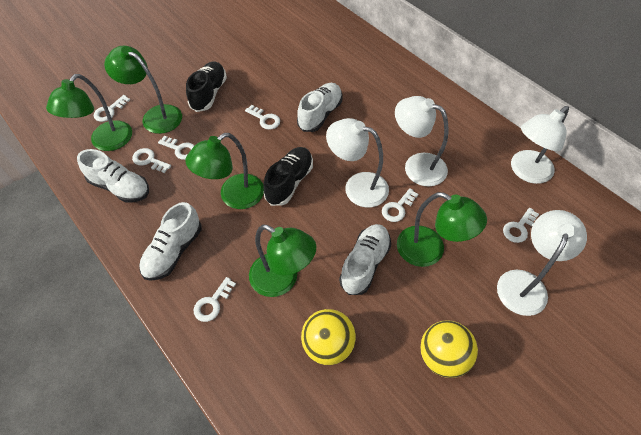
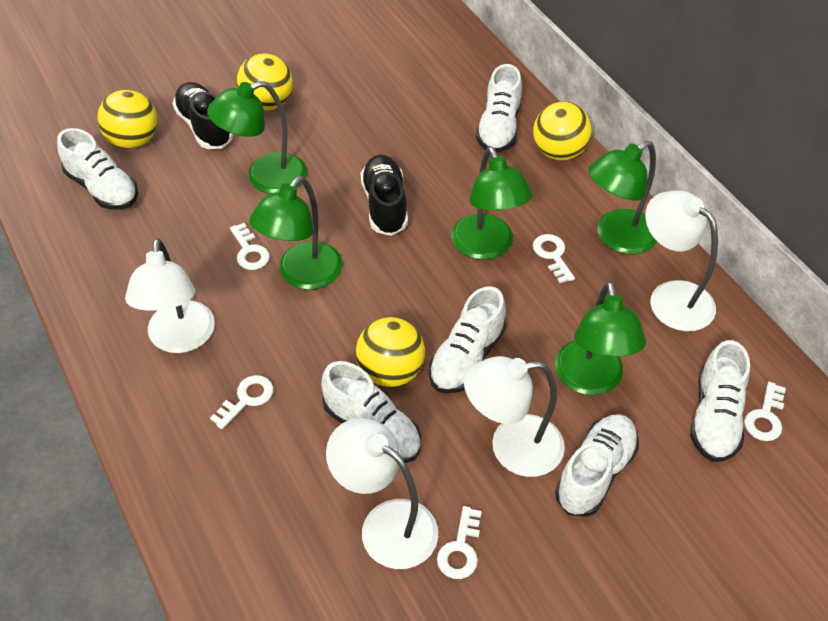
white key: [94,95,130,122] [132,148,171,173] [158,136,195,160] [193,277,236,322] [245,105,280,130] [382,188,419,222] [503,208,539,243] = 7 -> [210,375,273,429] [230,223,270,270] [437,506,482,579] [533,234,575,283] [744,382,786,441] = 5
white shoe: [77,149,149,203] [139,202,202,281] [297,83,343,132] [339,224,391,295] = 4 -> [57,128,138,210] [321,361,421,463] [429,286,506,394] [476,64,522,153] [555,414,639,517] [690,340,750,462] = 6
yellow ball: [301,309,356,365] [420,320,478,378] = 2 -> [97,90,157,149] [237,54,293,110] [356,317,425,387] [533,102,592,161] = 4

